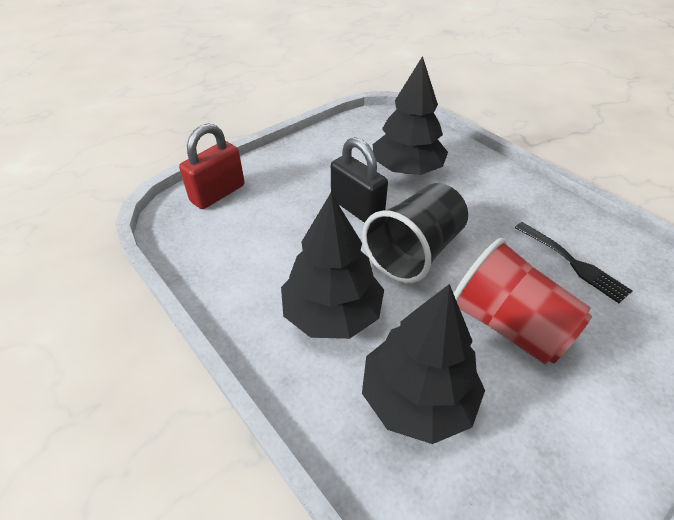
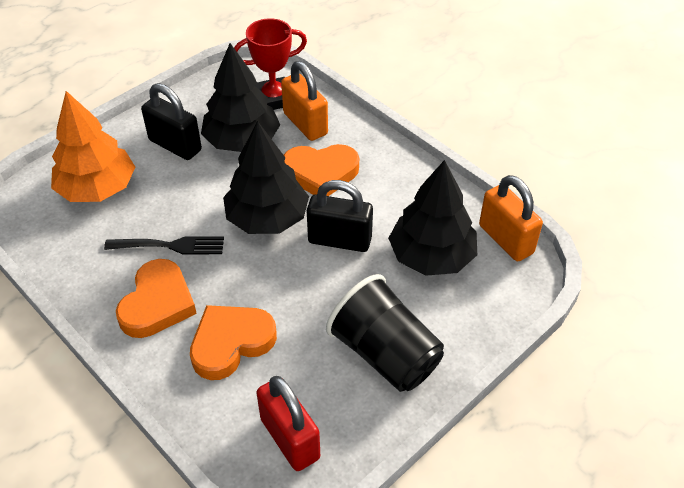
black padlock: [331,137,388,223] = 1 -> [141,83,202,160] [307,180,373,252] = 2
orange heart: none = 0 -> [116,259,197,338] [190,305,277,380] [284,144,359,196] = 3
orange padlock: none = 0 -> [281,61,328,141] [479,175,543,261] = 2
orange tree: none = 0 -> [51,91,135,202] = 1
red cup: [454,238,592,365] = 1 -> none = 0
red trophy: none = 0 -> [234,18,307,110] = 1

